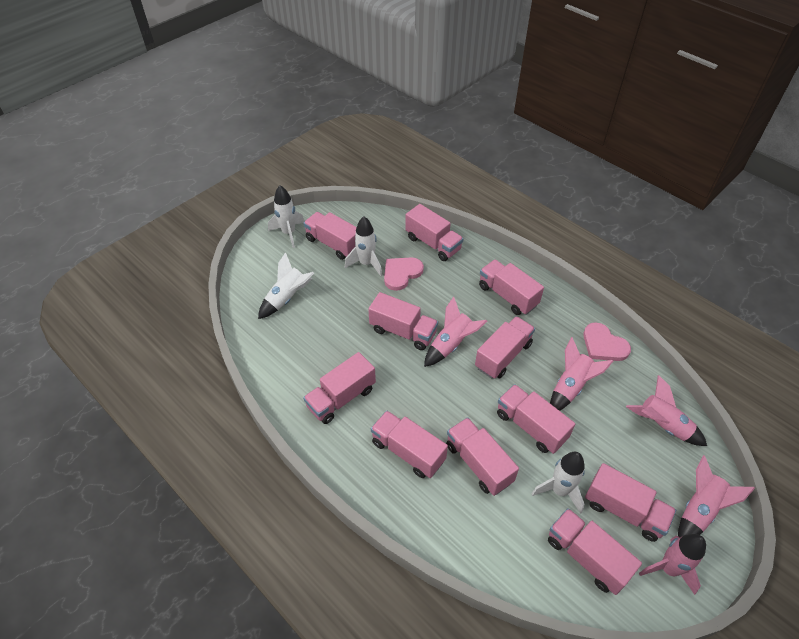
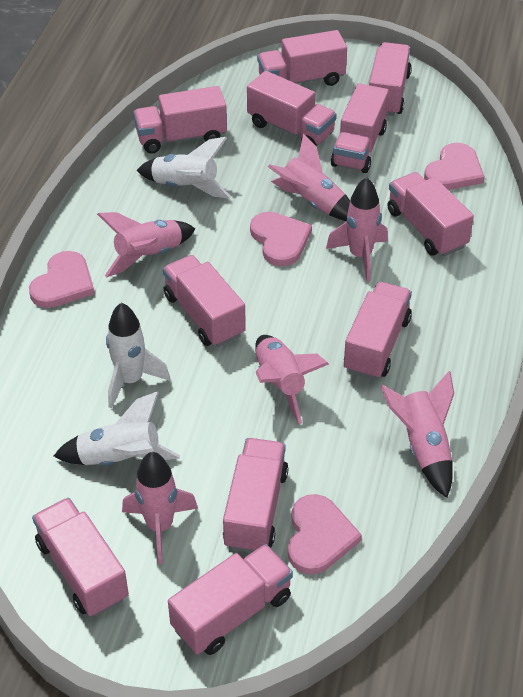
pink heart: [384,257,424,291] [583,322,631,361] = 2 -> [29,251,95,308] [250,212,312,266] [288,494,362,574] [424,143,485,190] = 4
pink rocket: [424,297,487,367] [550,337,613,411] [626,375,707,446] [639,534,706,595] [678,455,755,538] = 5 -> [97,212,195,278] [122,452,198,564] [255,335,329,424] [268,133,350,221] [326,177,388,282] [380,371,454,498] = 6
white rocket: [258,252,314,319] [268,186,305,248] [345,216,382,276] [531,452,585,514] = 4 -> [54,391,180,466] [106,303,170,409] [137,137,231,199] = 3

